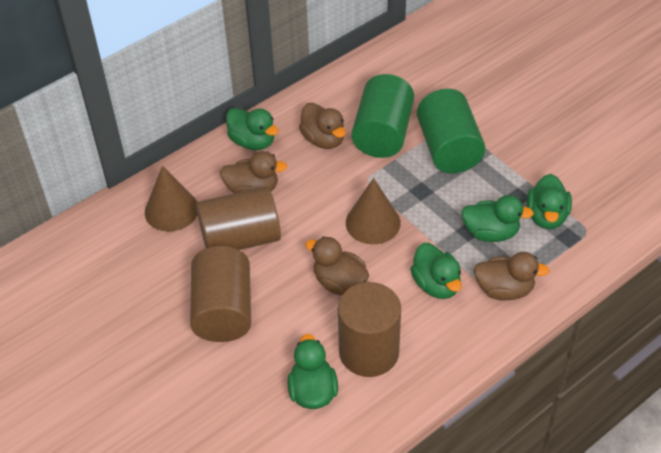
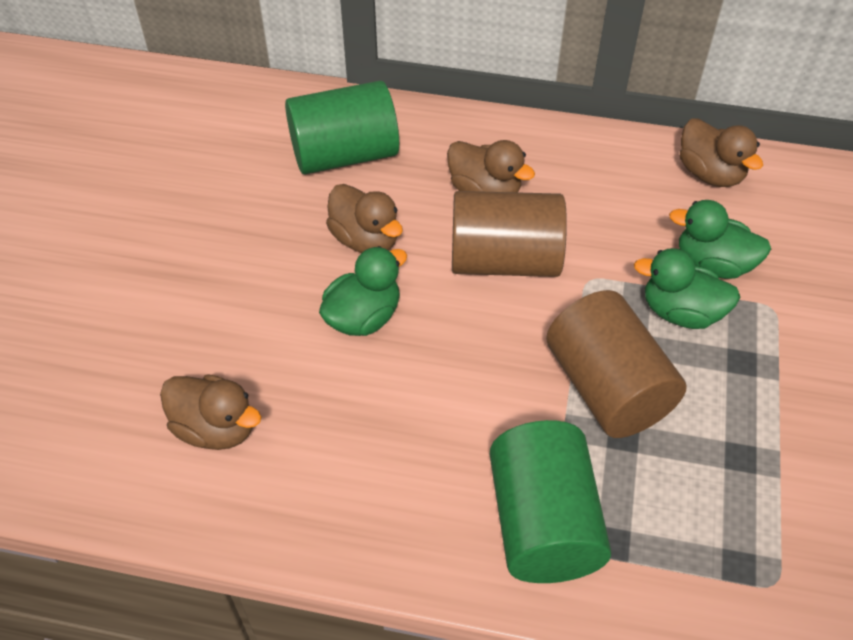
brown cone: [145,166,198,232] [346,178,401,244] = 2 -> none = 0
brown cylinder: [190,246,251,342] [196,186,281,250] [338,282,401,377] = 3 -> [452,191,567,277] [546,290,686,438] = 2
green duck: [226,108,279,150] [288,334,338,409] [410,243,462,299] [461,195,534,242] [527,174,572,229] = 5 -> [319,246,407,336] [634,248,740,329] [669,200,771,279] = 3

